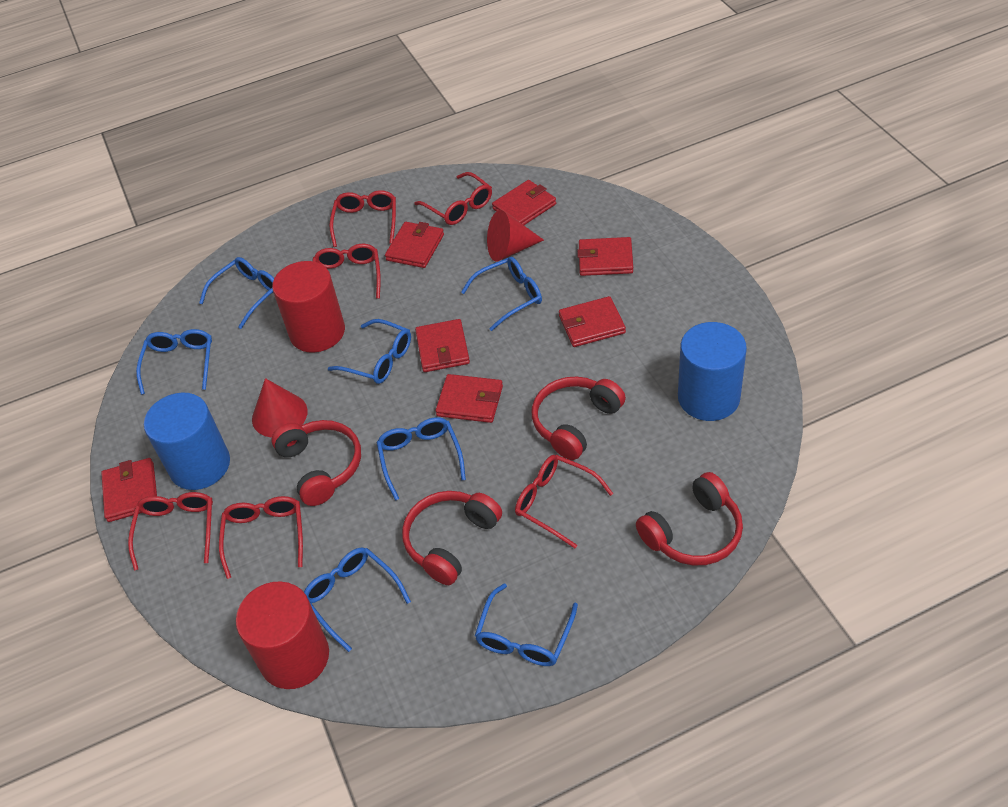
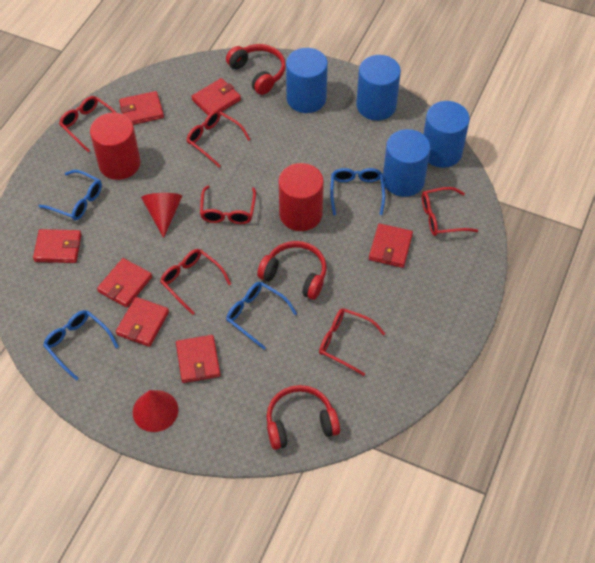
blue cylinder: [144,393,230,490] [678,322,747,421] = 2 -> [286,48,328,113] [356,55,401,120] [383,129,430,197] [423,101,470,168] = 4
blue glasses: [136,329,212,395] [199,257,274,329] [304,547,411,652] [328,319,411,384] [377,417,466,501] [461,257,542,331] [475,583,578,666] = 7 -> [39,170,102,220] [43,310,119,381] [226,282,297,350] [330,168,385,215] = 4
red headphones: [271,420,361,506] [402,491,502,585] [532,376,626,460] [636,472,743,565] = 4 -> [226,44,285,95] [257,241,327,300] [267,385,340,450] = 3

